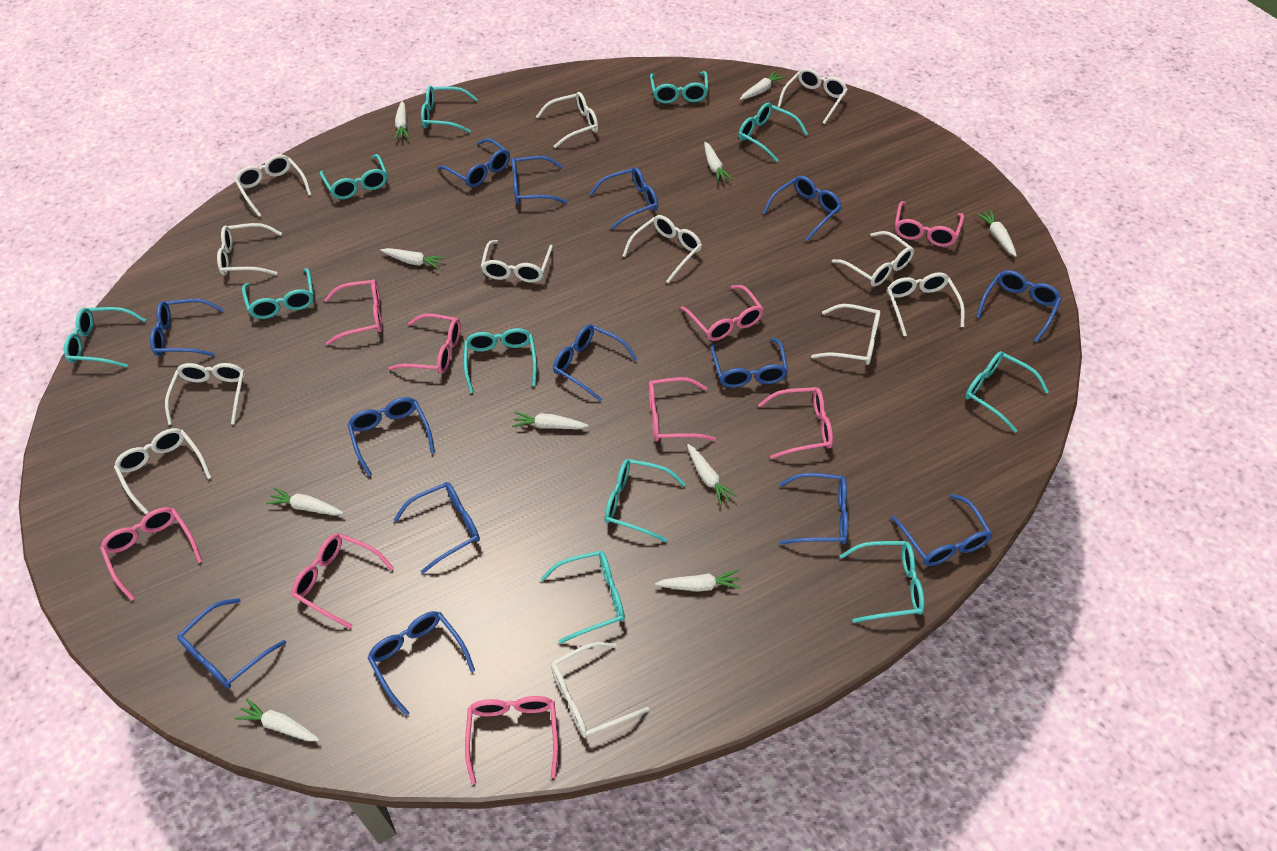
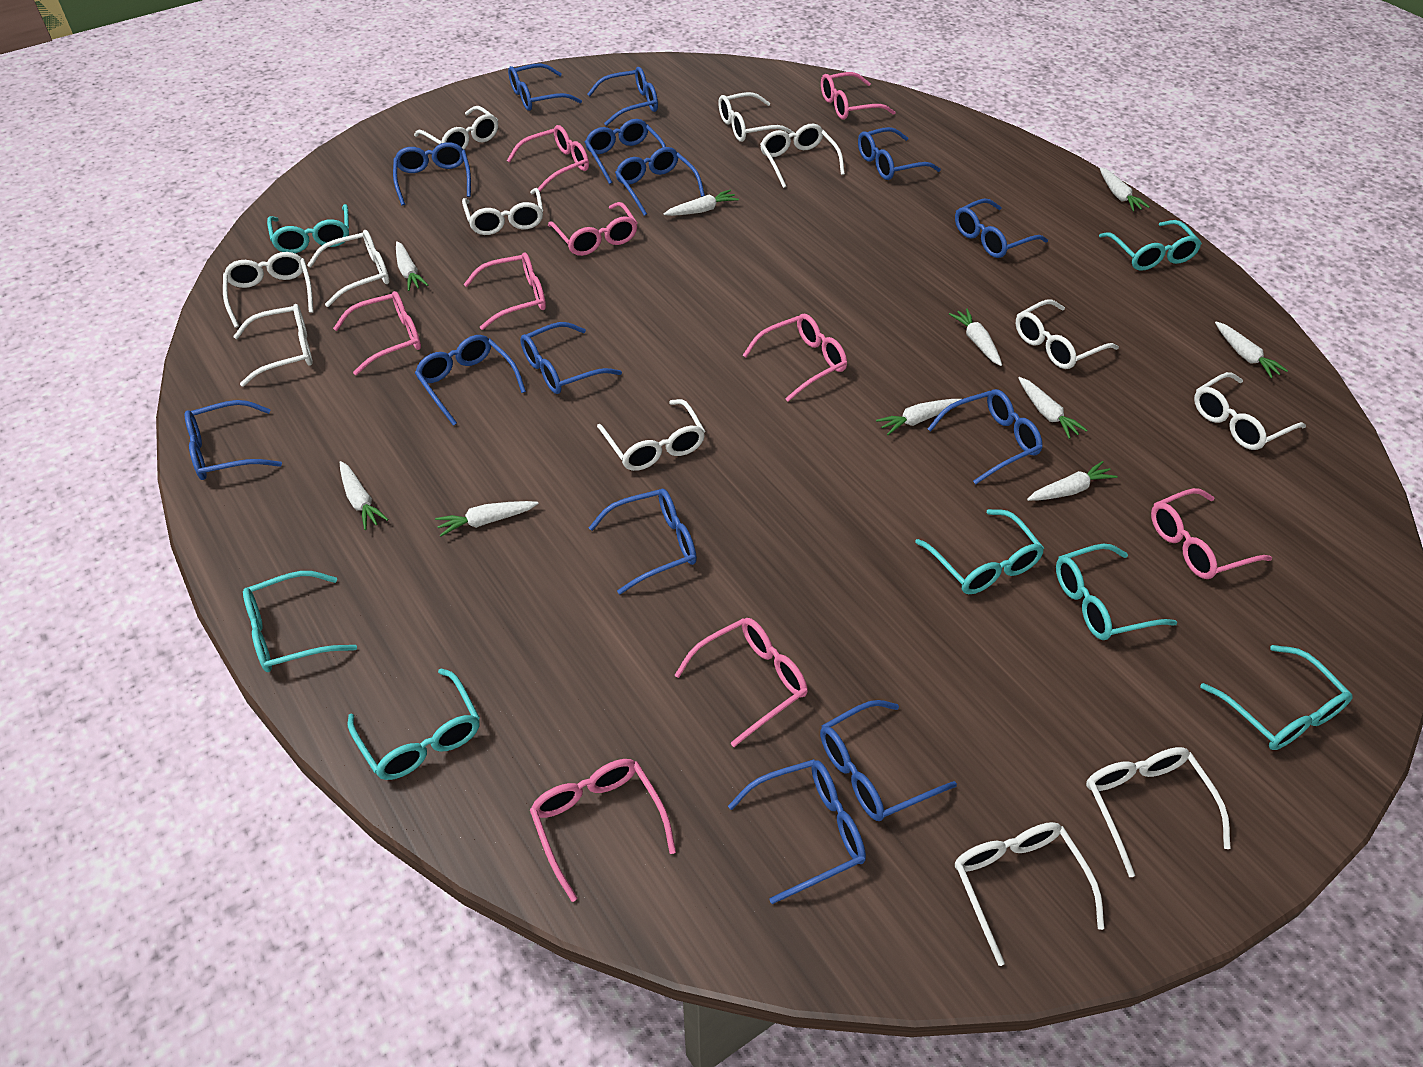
turquoise glasses: [64,307,146,368] [242,268,314,319] [320,154,387,199] [421,86,478,133] [464,328,537,393] [540,551,625,644] [605,459,686,542] [650,71,708,104] [738,103,808,162] [840,541,924,623] [965,351,1049,433] = 11 -> [243,571,357,672] [267,204,349,253] [348,668,480,780] [915,509,1044,594] [1056,544,1177,640] [1099,220,1202,271] [1200,645,1353,750] = 7

